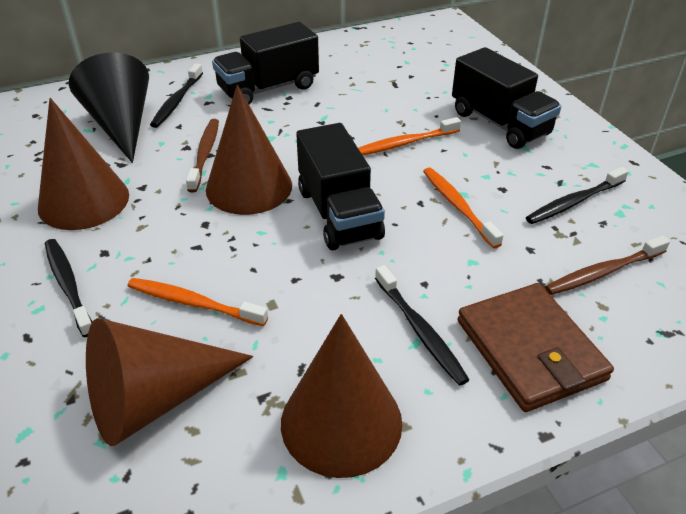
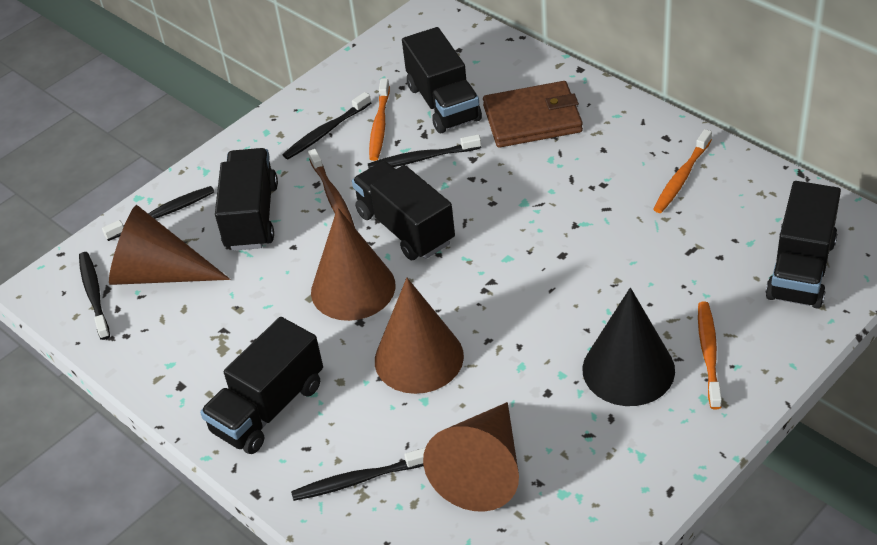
black toothbrush: [45,239,93,338] [150,63,203,128] [375,265,470,386] [526,167,629,224] = 4 -> [79,252,110,340] [102,186,215,241] [283,92,371,159] [291,448,425,501] [368,134,481,168] = 5
black truck: [212,22,319,105] [296,123,385,250] [452,47,561,149] = 3 -> [200,317,323,454] [215,148,278,251] [352,161,455,260] [402,27,482,133] [766,181,841,309] = 5
brown toothbrush: [186,119,219,193] [545,236,670,295] = 2 -> [308,149,355,228] = 1

